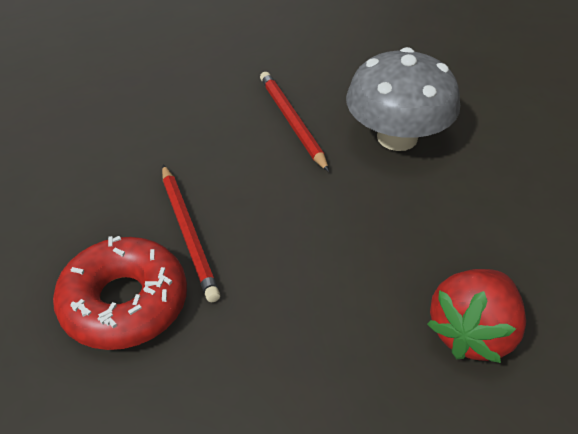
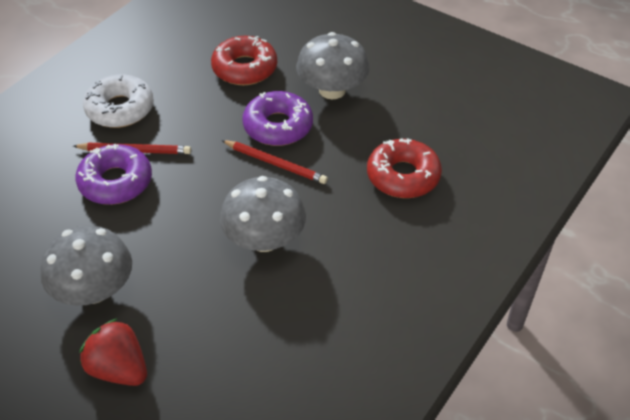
grey mushroom: [346,47,460,151] = 1 -> [40,226,132,306] [220,176,306,252] [296,32,369,99] = 3
purple donut: none = 0 -> [76,144,152,205] [242,91,313,146] = 2
red donut: [53,236,187,350] = 1 -> [211,36,277,85] [367,138,442,198] = 2
white donut: none = 0 -> [83,74,154,128] = 1

